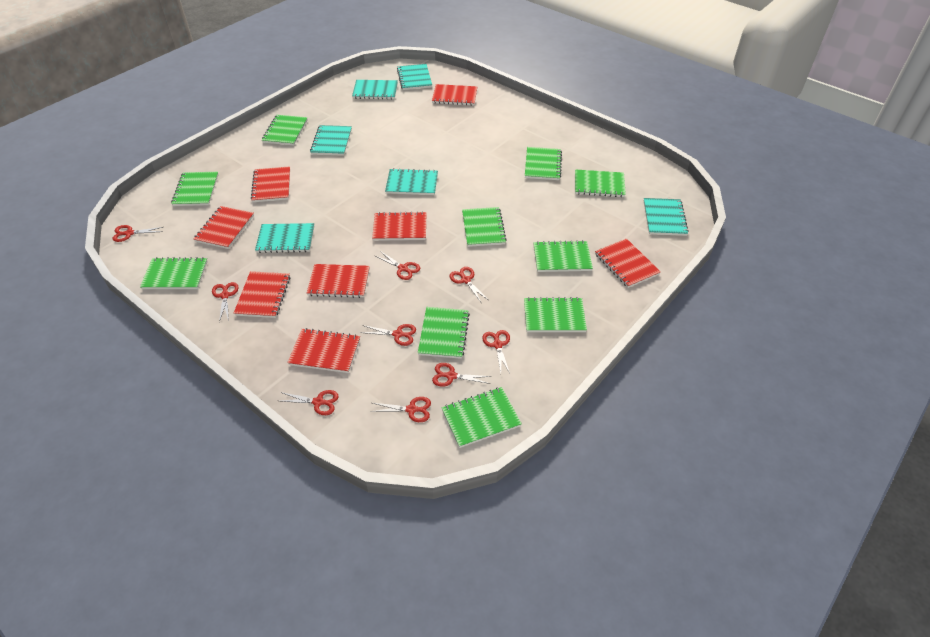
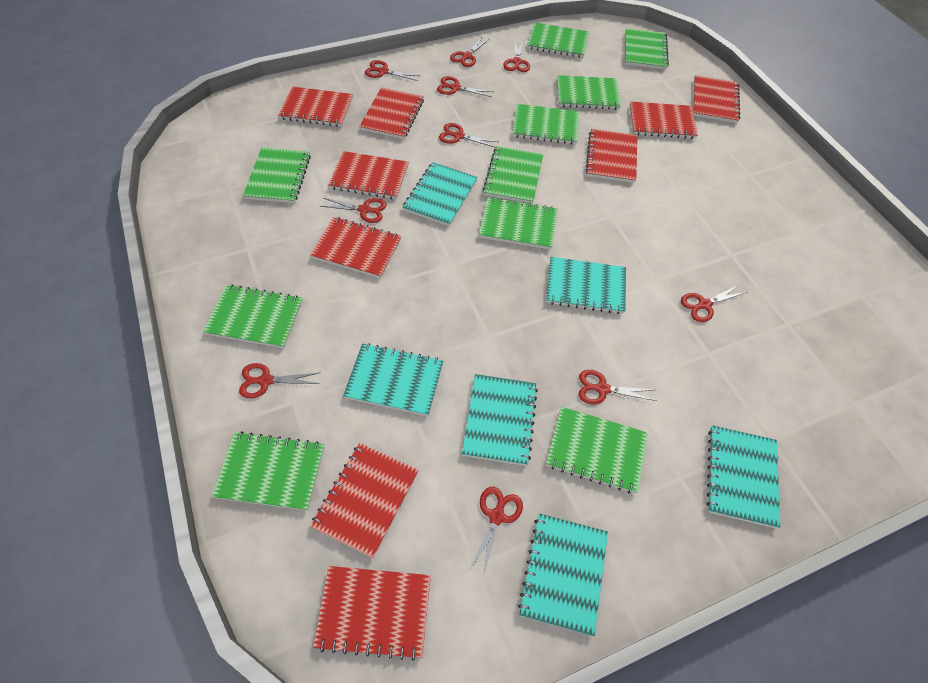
red notebook: [194,206,254,249] [234,271,290,318] [251,166,290,202] [287,328,360,373] [307,264,370,298] [372,211,427,241] [432,84,477,105] [595,239,661,288] = 8 -> [278,86,353,127] [310,217,401,278] [310,443,419,558] [313,566,431,661] [328,151,409,199] [359,87,424,139] [585,129,638,183] [630,101,698,139] [693,75,741,123] = 9
red scissors: [112,225,163,242] [212,282,238,322] [280,390,339,415] [360,324,416,346] [370,397,431,422] [375,251,420,280] [432,363,491,387] [450,267,488,302] [482,330,510,373] = 9 -> [239,363,321,398] [320,198,386,223] [365,60,419,81] [437,76,493,97] [439,123,498,148] [450,37,489,67] [470,487,523,577] [503,41,530,72] [579,370,657,404] [681,284,747,322] = 10

